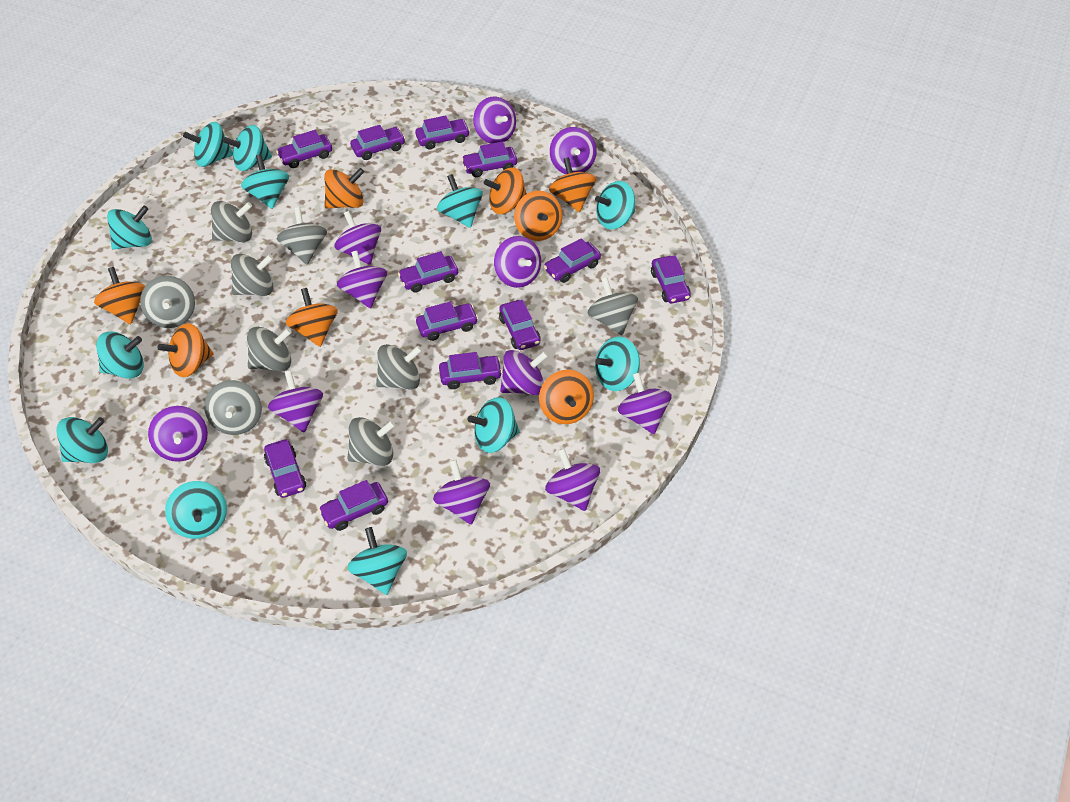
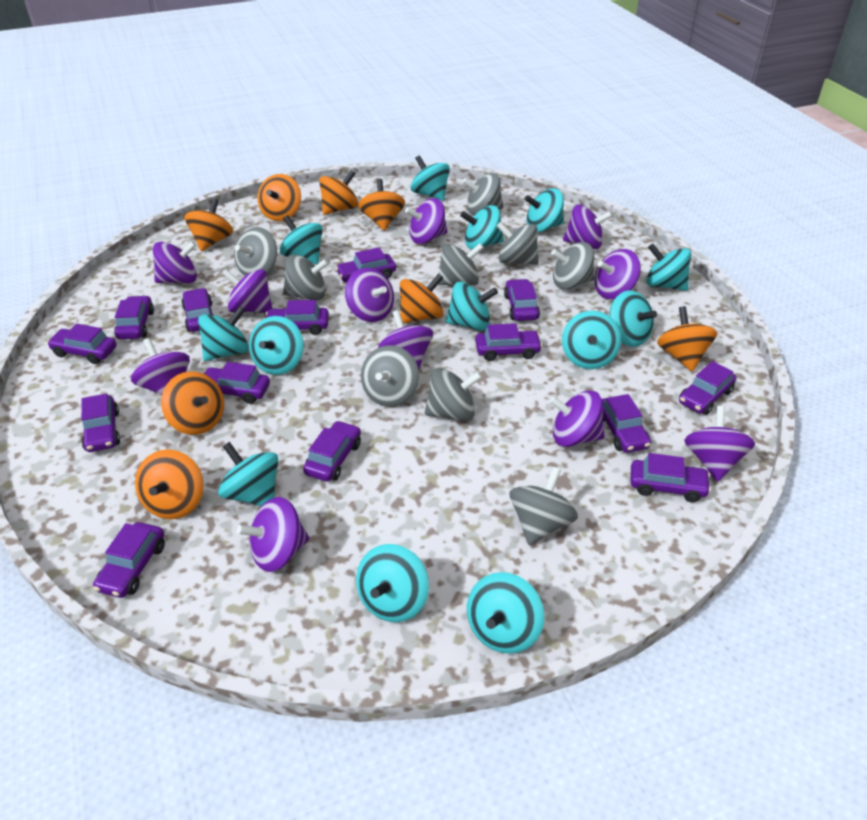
purple car: [264,439,306,498] [276,130,332,168] [318,480,388,531] [350,125,405,160] [398,251,458,293] [415,115,470,150] [416,302,478,341] [439,352,502,389] [461,141,517,177] [499,300,541,350] [544,239,601,283] [651,255,691,303] = 12 -> [47,324,117,364] [81,393,120,452] [93,522,165,598] [114,296,154,339] [181,288,214,332] [204,362,270,404] [266,300,329,335] [303,421,361,482] [336,247,396,282] [475,323,542,361] [504,279,540,321] [602,394,651,453] [630,453,711,502] [679,361,736,415] = 14
turquoise spinning top: [56,417,108,463] [96,331,144,379] [107,206,152,250] [165,481,227,539] [183,122,233,167] [223,125,272,171] [241,154,289,209] [347,527,407,595] [437,174,483,228] [468,397,520,453] [595,181,635,230] [595,337,640,391] = 12 -> [198,306,249,361] [218,442,278,506] [249,316,304,375] [280,215,323,264] [356,544,429,622] [411,155,450,201] [445,282,498,331] [460,205,504,249] [467,572,544,654] [525,188,564,232] [562,311,621,369] [609,290,657,347] [646,244,691,291] = 13

